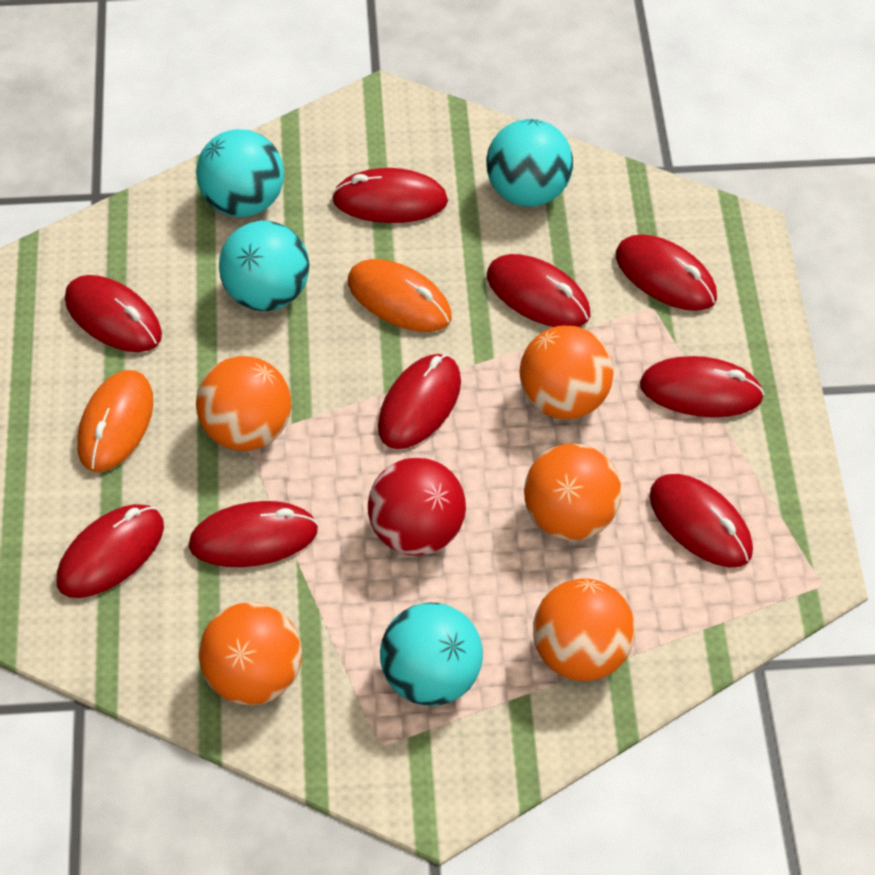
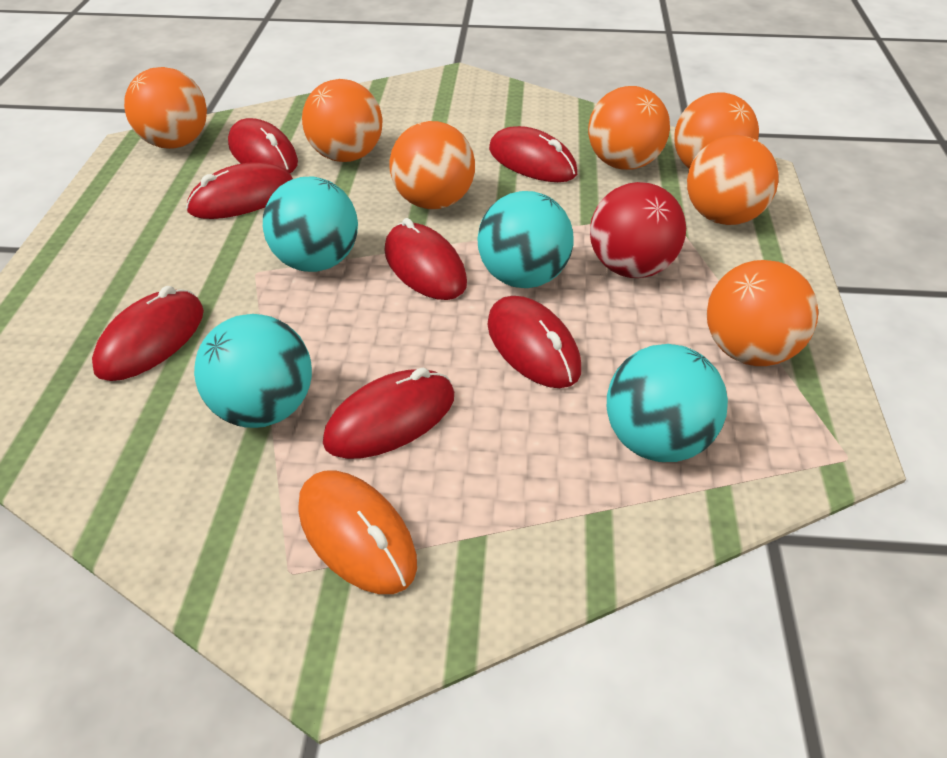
orange ball: [196,356,291,451] [199,602,302,705] [519,326,614,419] [524,443,622,541] [533,579,635,681] = 5 -> [124,67,207,149] [302,79,383,162] [390,121,475,209] [588,86,670,170] [674,92,759,168] [687,135,778,225] [707,260,819,366] = 7
orange mouse: [77,370,153,472] [348,259,452,332] = 2 -> [298,471,417,594] = 1
red mouse: [56,504,164,598] [65,275,162,352] [189,501,318,567] [332,168,448,223] [378,354,461,449] [487,254,590,327] [616,234,717,311] [640,356,764,417] [649,474,753,567] = 9 -> [92,286,204,381] [186,162,293,219] [228,118,298,173] [323,368,454,459] [384,218,467,300] [487,296,581,388] [489,126,577,182] = 7

